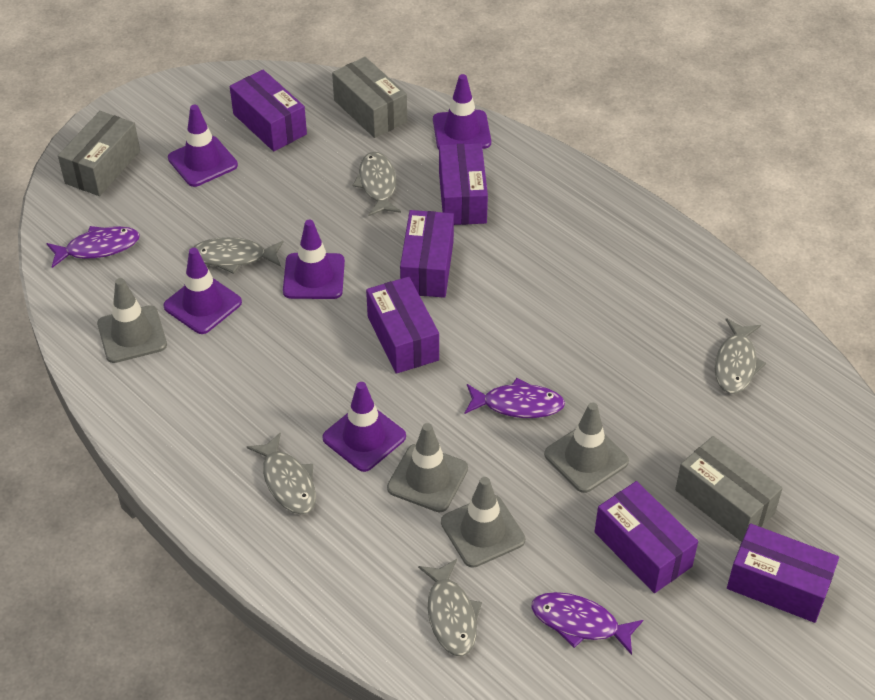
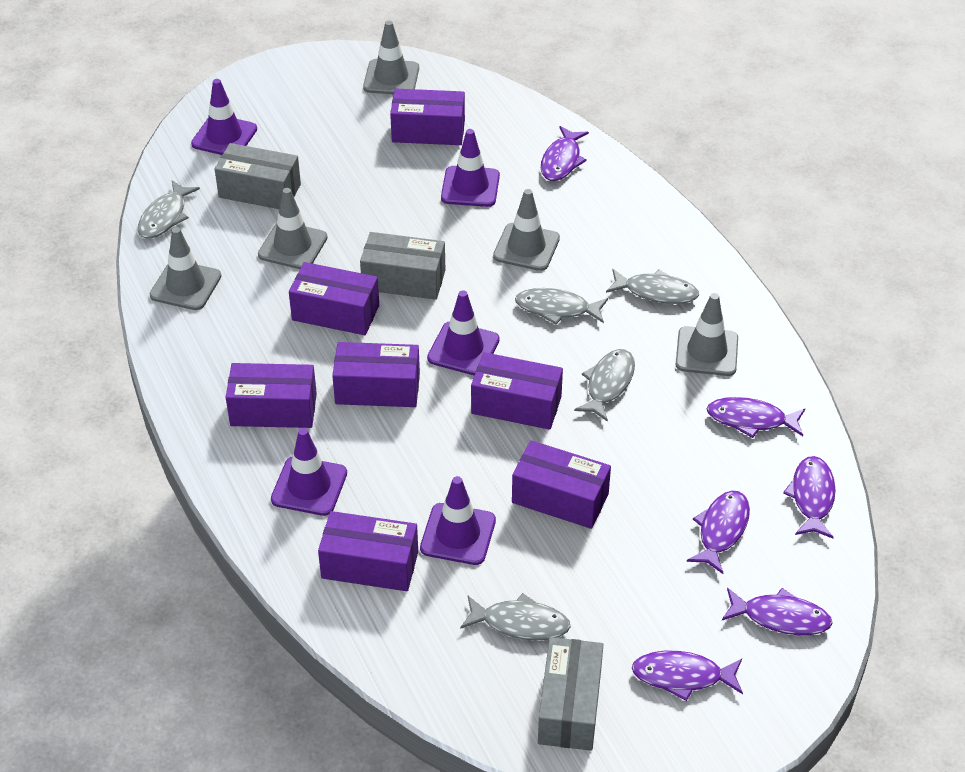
grey traffic cone: [97,278,167,363] [387,423,468,512] [441,477,525,568] [544,402,629,493] = 4 -> [150,227,221,310] [258,188,328,269] [363,21,419,94] [493,189,560,271] [676,293,738,376] = 5
purple box: [230,70,307,151] [366,277,439,374] [400,210,454,298] [439,143,488,225] [595,481,698,593] [727,523,839,623] = 6 -> [226,363,317,428] [289,262,379,335] [318,511,418,591] [332,342,420,407] [390,89,465,145] [471,352,563,430] [512,440,611,529] = 7
purple fish: [46,226,140,268] [465,378,565,418] [532,592,643,655] = 3 -> [541,126,589,181] [632,651,743,701] [687,491,750,574] [707,397,805,438] [722,588,832,635] [783,456,836,538] = 6

